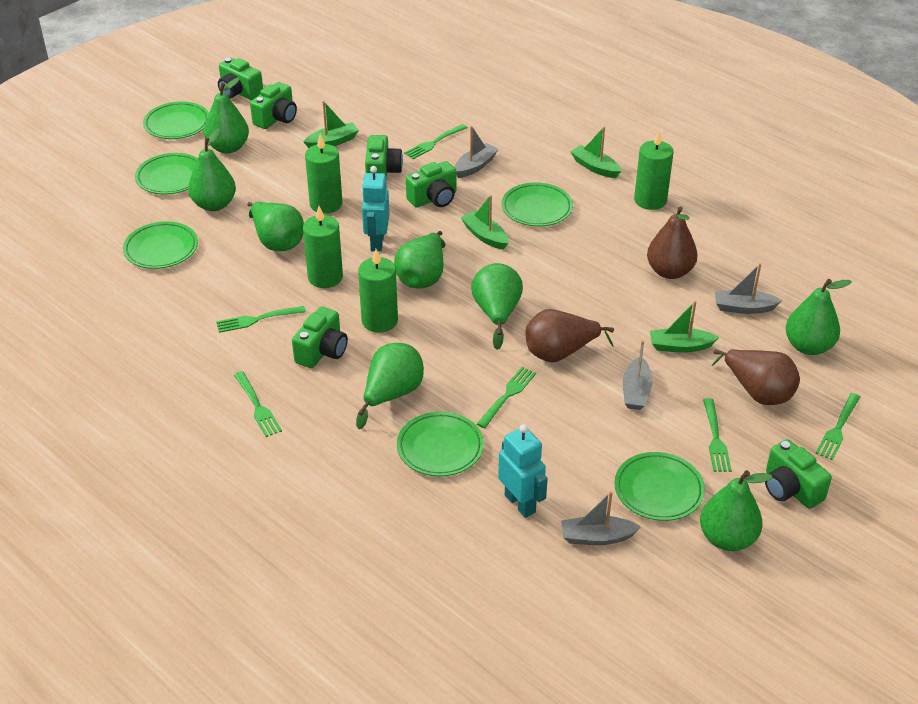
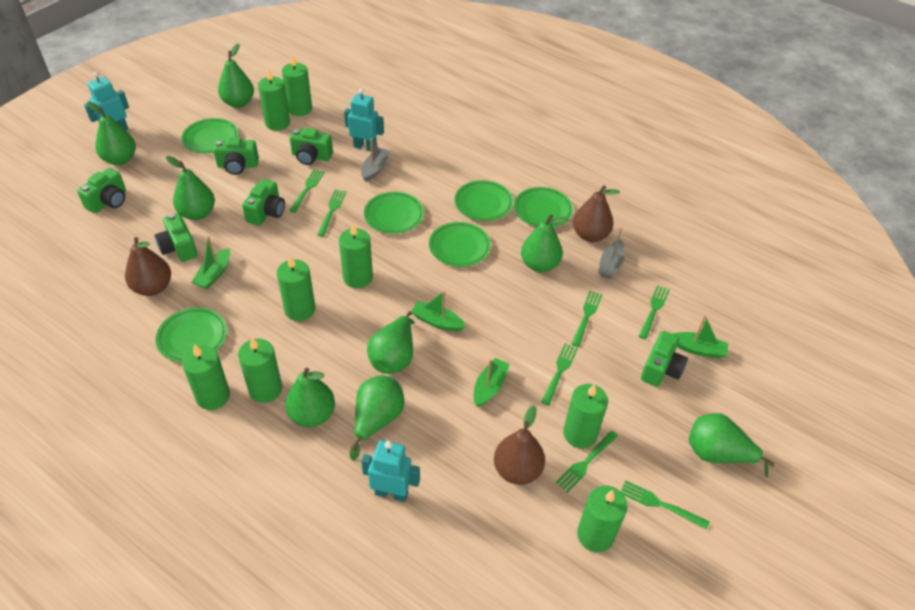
green candle: [303,206,343,288] [305,134,343,214] [358,249,398,333] [634,131,674,210] = 4 -> [182,344,230,410] [238,337,282,403] [258,68,290,131] [277,255,315,321] [282,54,312,116] [339,224,373,288] [563,384,608,448] [577,486,628,552] = 8
green fork: [216,306,306,333] [234,371,282,437] [404,124,468,159] [477,367,536,428] [703,398,732,472] [815,393,860,460] = 6 -> [289,169,325,213] [317,190,346,237] [541,343,578,406] [555,430,618,493] [572,291,602,347] [621,480,710,530] [639,285,670,340] = 7
grey boat: [454,126,499,178] [561,491,641,545] [623,340,653,410] [715,263,782,314] = 4 -> [361,138,391,182] [598,228,625,279] = 2
turquoise robot: [361,166,389,252] [498,424,548,518] = 2 -> [84,72,129,130] [344,88,384,151] [361,440,420,502] = 3

